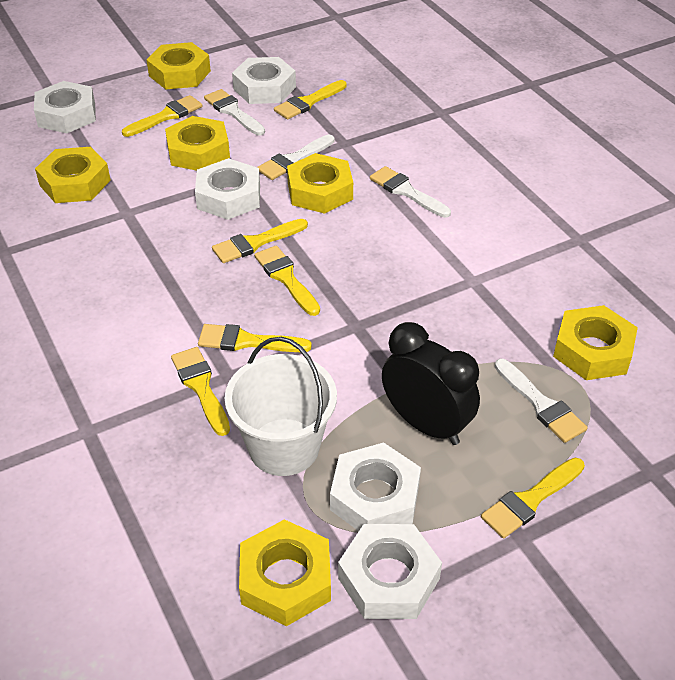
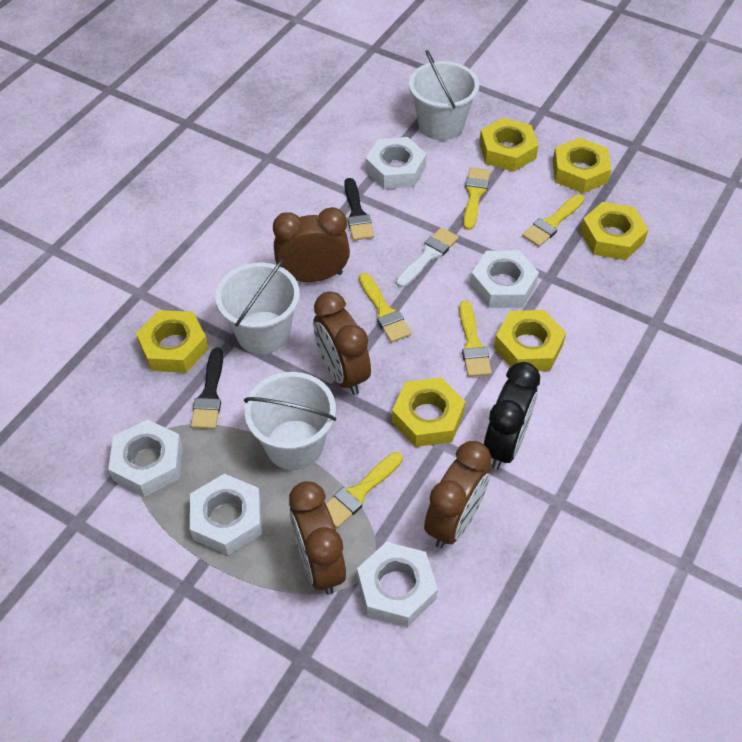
black brush: none = 0 -> [191,348,223,429] [344,178,374,240] = 2
brown clock: none = 0 -> [273,207,350,282] [289,481,346,595] [313,291,371,395] [424,441,491,549] = 4
white brush: [204,89,265,135] [257,135,334,180] [370,166,451,218] [495,359,587,443] = 4 -> [396,227,459,287] = 1
white bucket: [225,337,337,476] = 1 -> [215,259,300,354] [244,372,336,470] [409,50,479,140] = 3
yellow brush: [122,95,202,137] [171,347,230,436] [198,324,312,352] [212,219,308,263] [254,245,320,316] [274,80,347,120] [481,458,585,538] = 7 -> [326,452,403,528] [359,273,412,342] [459,301,492,377] [463,167,490,230] [522,194,585,247] = 5

